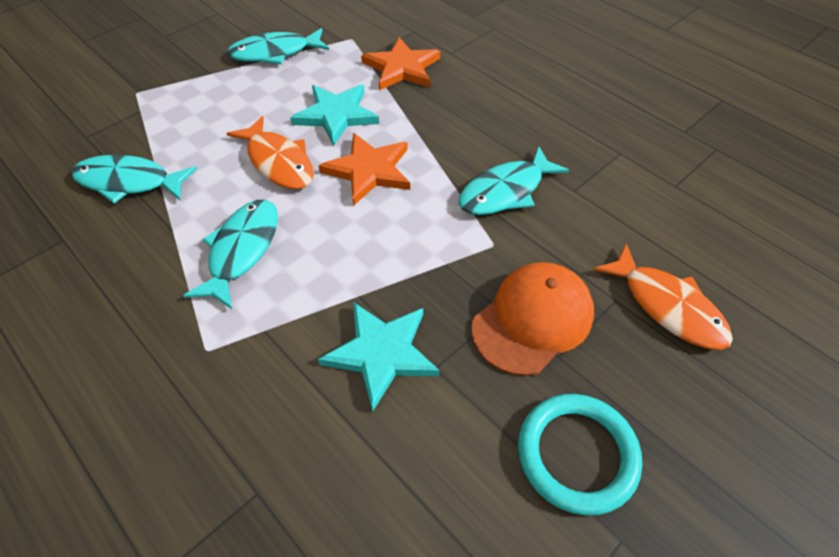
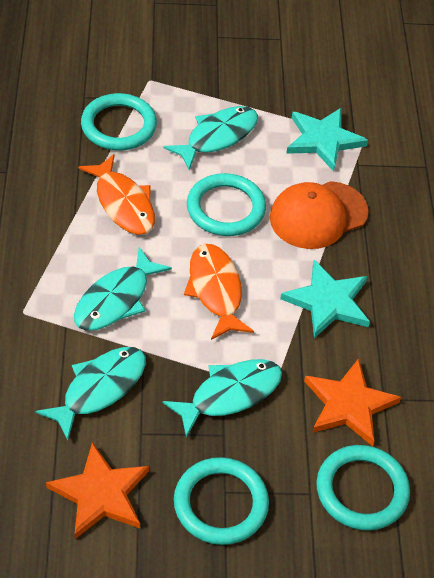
turquoise ring: [518,394,642,515] = 1 -> [81,93,157,150] [174,457,269,545] [187,173,266,236] [316,445,410,530] = 4

